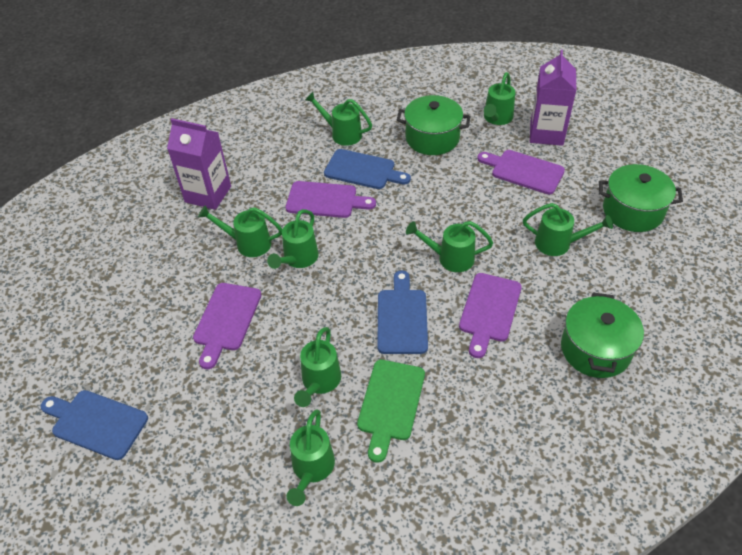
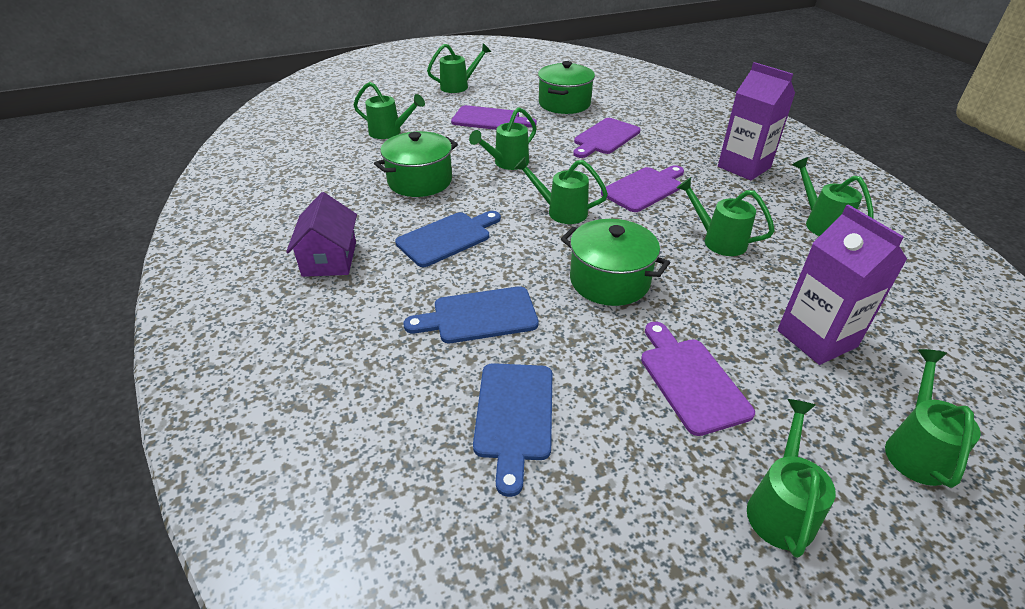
green cutting board: [357,360,425,463] = 1 -> none = 0
purple house: none = 0 -> [286,192,357,277] = 1

